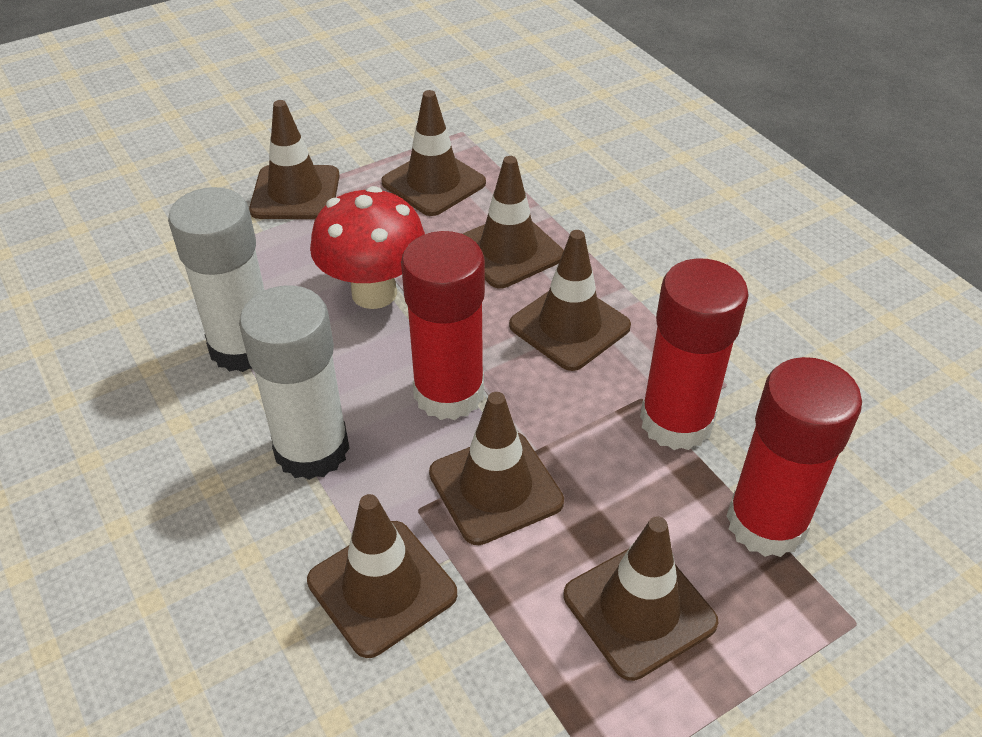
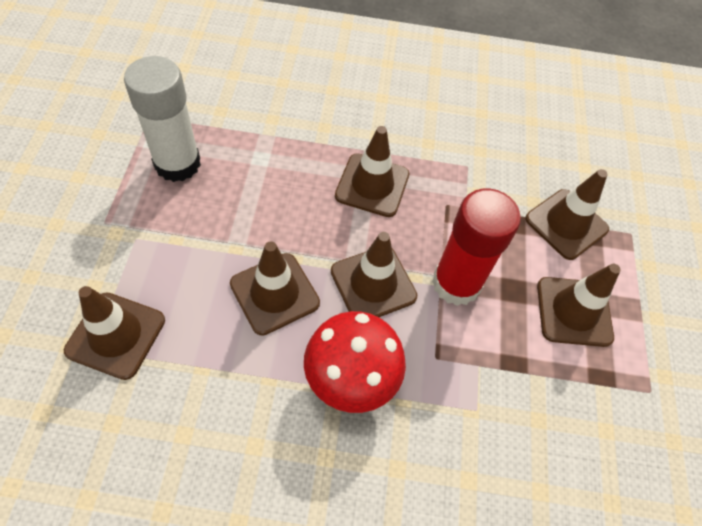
brown traffic cone: [249,100,340,219] [307,494,457,658] [381,90,486,216] [429,392,564,545] [463,156,564,288] [509,230,631,371] [564,516,718,681] = 7 -> [64,286,165,380] [230,241,320,336] [331,232,417,317] [335,126,409,217] [525,169,609,260] [537,264,621,347] = 6
red glue stick: [401,231,485,420] [640,258,749,450] [727,357,862,557] = 3 -> [432,189,521,306] = 1
white glue stick: [168,187,265,372] [239,285,350,480] = 2 -> [124,56,201,182] = 1

